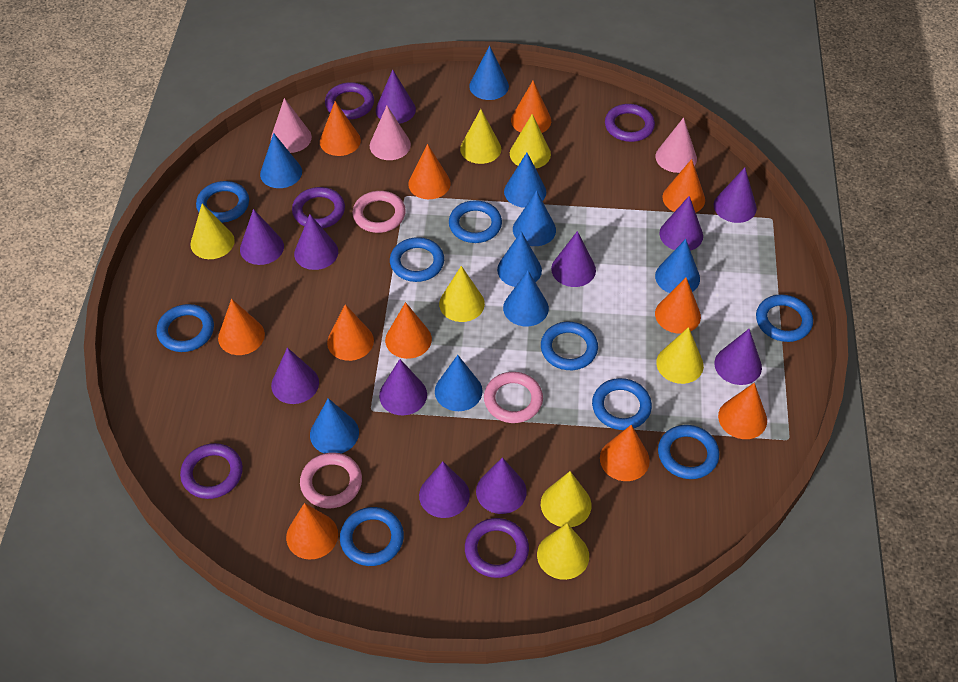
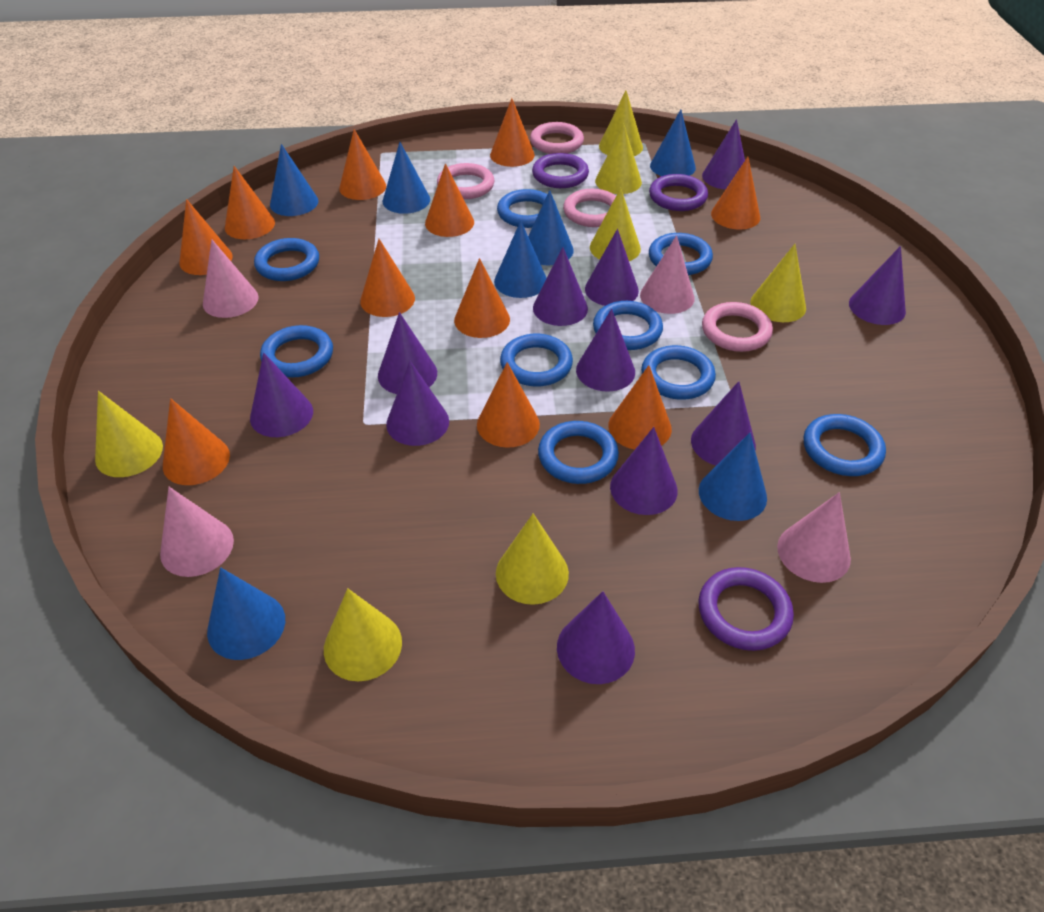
blue cone: [260,133,302,188] [310,398,359,454] [435,355,483,411] [469,46,509,100] [497,231,542,287] [503,270,549,326] [504,153,546,208] [513,190,556,246] [655,239,700,293] = 9 -> [207,567,285,660] [270,144,319,216] [382,142,430,214] [494,220,547,298] [528,190,574,265] [650,109,696,176] [699,433,767,521] = 7
pink cone: [271,98,312,153] [370,106,411,160] [656,117,697,173] = 3 -> [160,487,234,577] [203,239,259,318] [640,235,694,314] [777,492,851,583] = 4
pink ring: [300,452,362,509] [352,191,406,233] [484,372,543,423] = 3 -> [437,163,494,199] [530,122,584,154] [563,189,616,227] [702,302,773,352] = 4
purple ring: [180,443,243,499] [292,187,345,228] [325,82,374,120] [465,518,529,578] [605,104,655,142] = 5 -> [532,153,589,188] [649,174,708,211] [699,567,794,651] = 3

